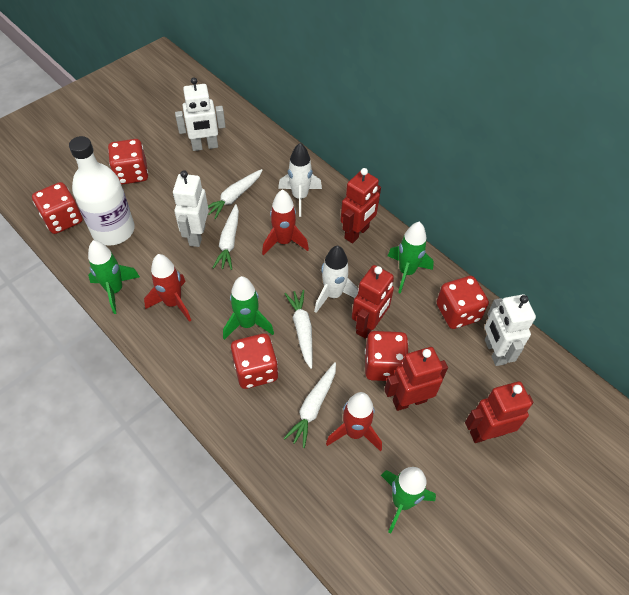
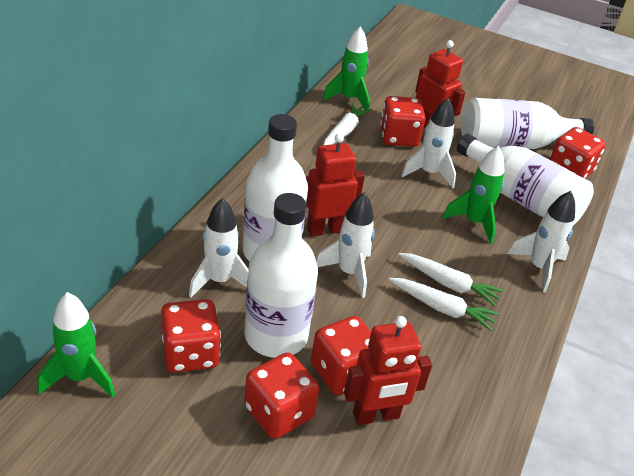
green rocket: [88,240,140,314] [223,276,274,340] [381,467,436,534] [388,222,434,294] = 4 -> [38,292,115,398] [323,26,370,110] [443,146,504,244] = 3
red robot: [340,168,381,244] [352,265,394,339] [384,347,448,411] [465,381,534,443] = 4 -> [306,134,365,237] [344,316,432,425] [415,40,466,128] = 3
red rocket: [144,254,191,322] [262,189,309,256] [326,392,382,452] = 3 -> none = 0
white bottle: [69,136,135,246] = 1 -> [243,114,308,261] [244,193,318,358] [457,134,594,225] [461,98,594,149] = 4
white carrot: [208,169,262,219] [213,204,239,270] [284,290,313,369] [284,362,336,448] = 4 -> [323,103,372,145] [389,278,499,331] [398,253,504,307] = 3
white robot: [173,170,209,247] [175,77,226,151] [485,294,536,366] = 3 -> none = 0
white rocket: [278,143,322,217] [314,245,359,313] = 2 -> [189,198,249,298] [316,193,375,298] [401,98,456,188] [508,191,575,292] = 4

